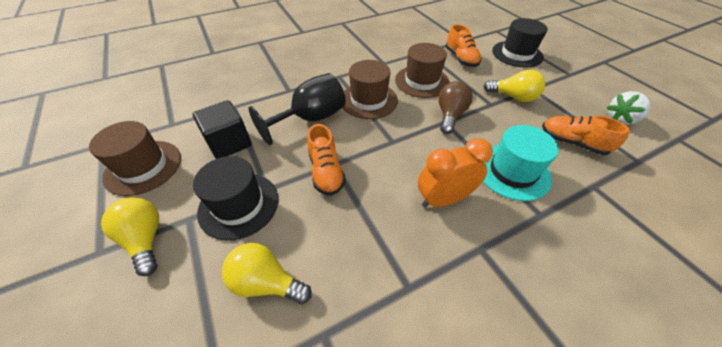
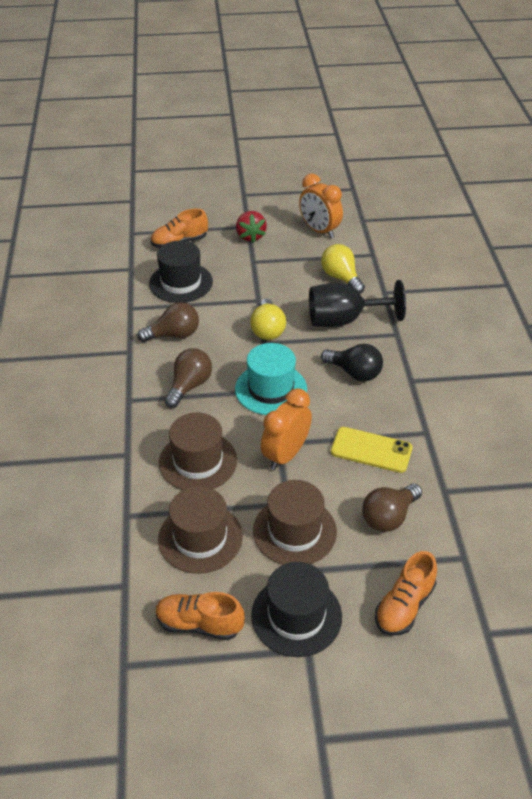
black cube: [193,100,252,159] = 1 -> none = 0
black light bulb: none = 0 -> [321,344,383,382] = 1
brown light bulb: [438,81,473,134] = 1 -> [137,302,199,342] [164,348,212,408] [362,484,422,532] = 3
orange clock: [418,138,493,207] = 1 -> [261,388,312,470] [299,174,343,238] = 2
red strawberry: none = 0 -> [236,211,267,243] = 1
white strawberry: [606,91,651,125] = 1 -> none = 0
yellow light bulb: [101,198,159,276] [222,243,312,304] [483,70,545,102] = 3 -> [250,299,286,340] [321,244,365,294] = 2
yellow phone: none = 0 -> [331,427,412,473] = 1

